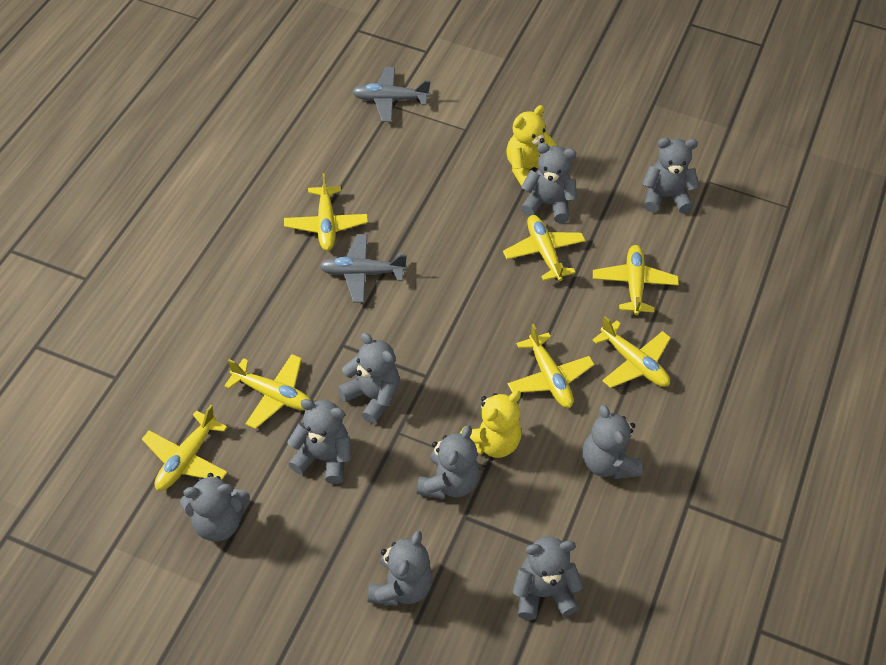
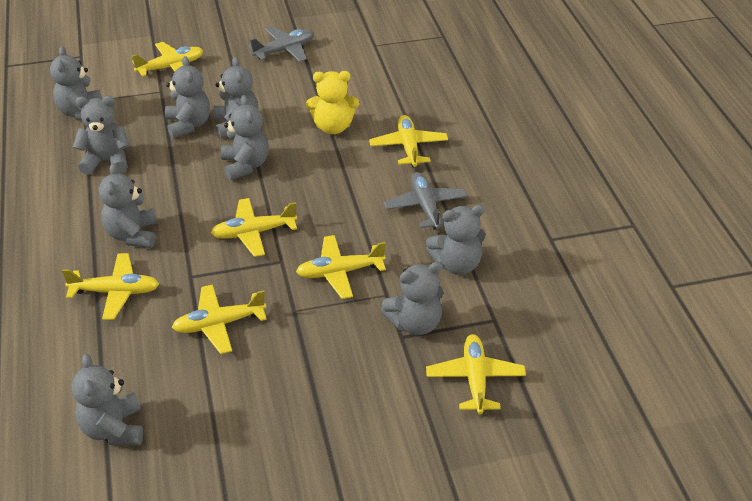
yellow teddy bear: [460,391,522,458] [506,105,557,186] = 2 -> [306,71,359,134] = 1

